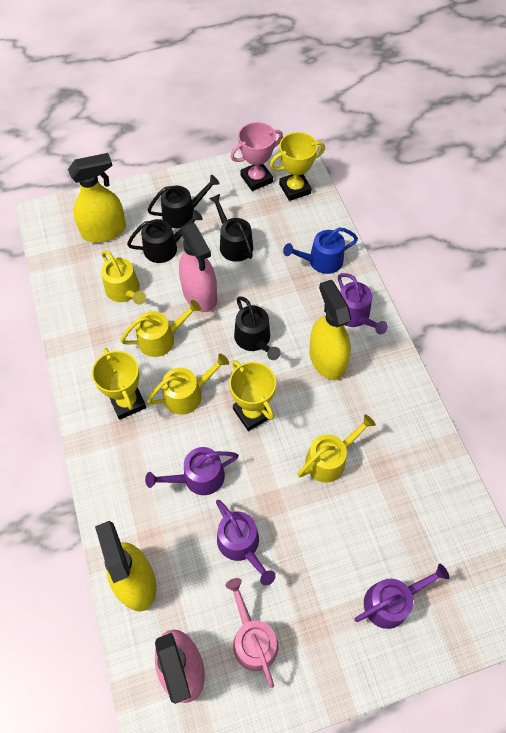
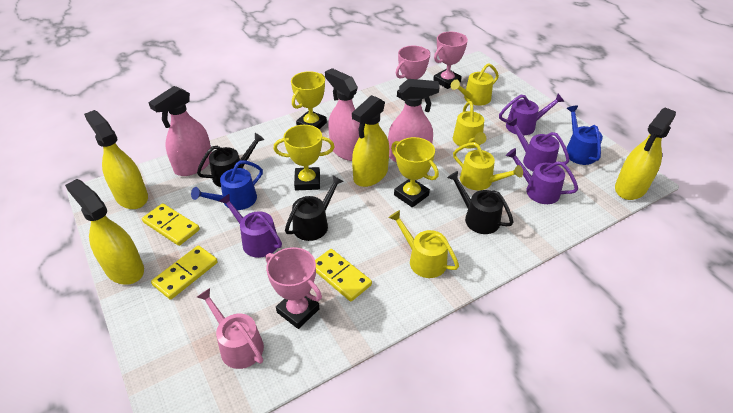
black watering can: [127,210,203,263] [147,175,220,228] [209,194,253,262] [234,296,281,360] = 4 -> [197,133,264,187] [285,176,344,241] [447,171,514,234] = 3
blue watering can: [283,227,358,274] = 1 -> [191,160,263,210] [566,106,603,165] = 2
pink spray bottle: [155,630,205,704] [179,223,217,312] = 2 -> [148,86,212,176] [325,68,360,161] [388,79,440,163] = 3
pink trophy: [230,122,283,191] = 1 -> [266,247,322,329] [396,46,430,101] [433,32,468,89] = 3
yellow domino: none = 0 -> [142,203,200,246] [151,245,218,300] [315,249,372,301] = 3
yellow spray bottle: [68,153,126,243] [95,521,157,612] [309,280,351,380] = 3 -> [65,179,144,285] [84,110,148,209] [352,95,389,187] [615,108,676,200] = 4

